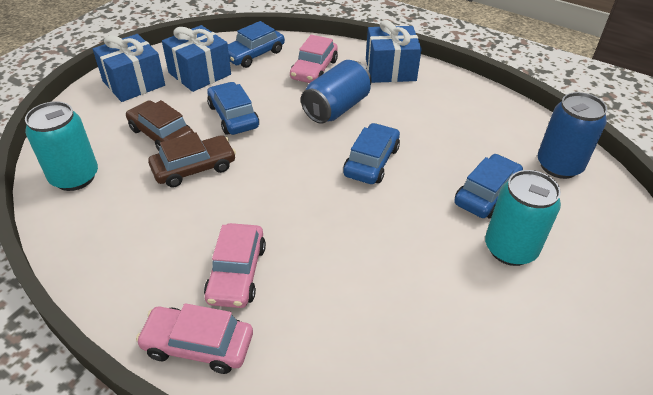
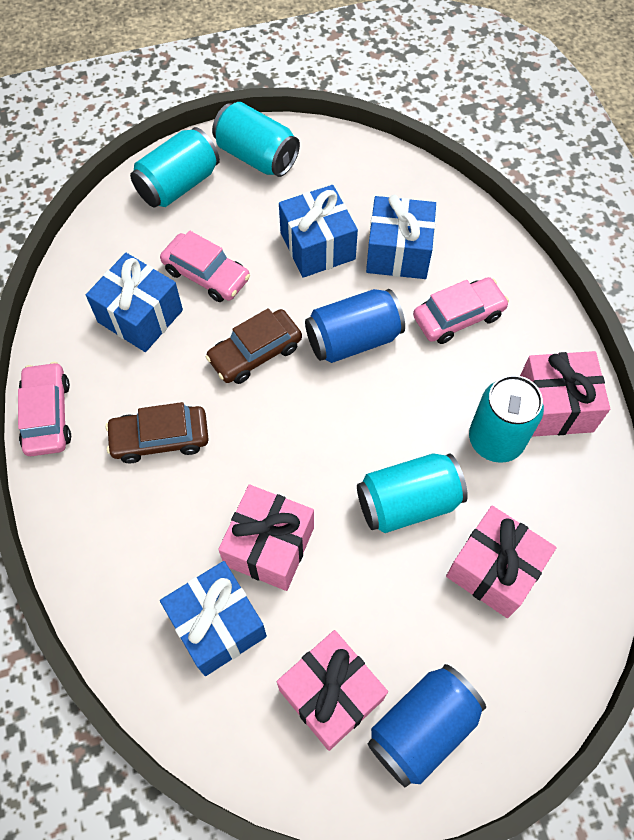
blue car: [207,82,259,135] [228,21,285,68] [343,123,400,184] [454,154,523,219] = 4 -> none = 0
blue gift: [93,34,165,102] [162,25,231,92] [366,20,422,83] = 3 -> [86,253,183,352] [160,561,267,676] [279,185,358,278] [366,195,436,279] = 4
pink gift: none = 0 -> [218,485,314,591] [277,630,388,751] [446,506,557,618] [520,351,610,437] = 4
turquoise can: [25,101,98,191] [485,170,561,266] = 2 -> [130,127,220,208] [212,102,300,177] [357,453,468,533] [469,375,544,463] = 4

